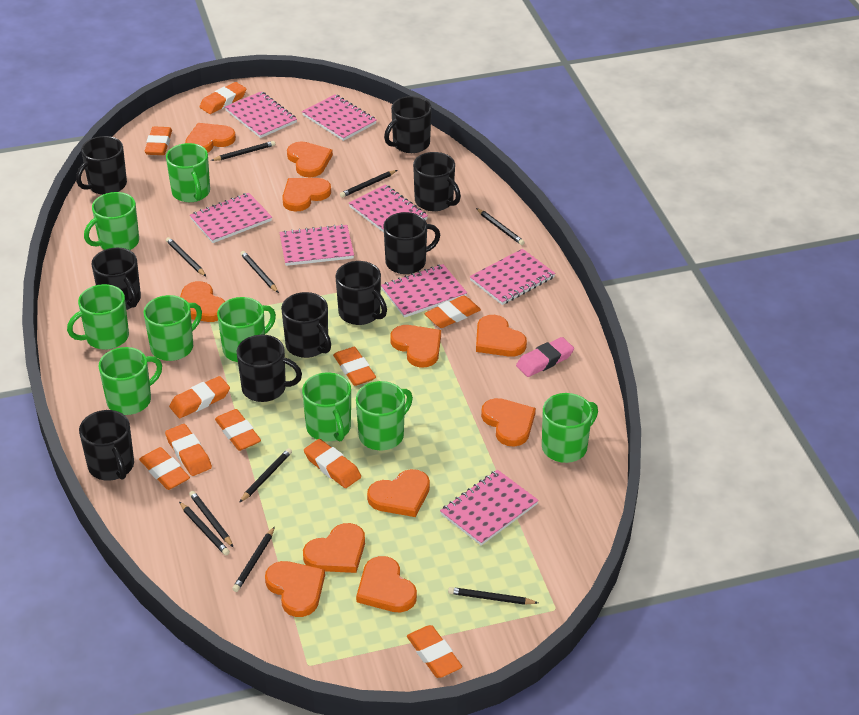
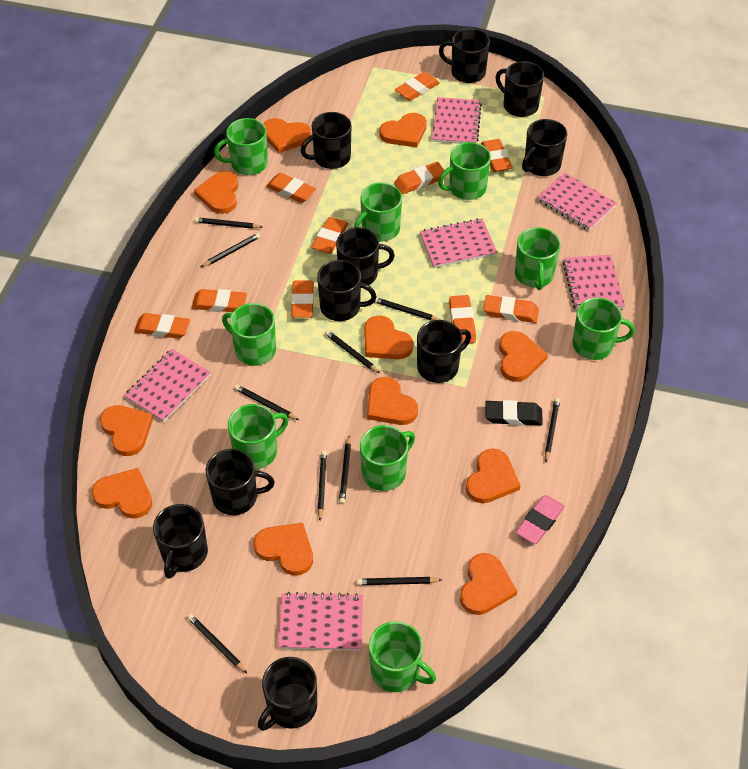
black eraser: none = 0 -> [485,400,543,426] = 1
black mug: [76,136,127,195] [79,410,134,481] [91,248,141,310] [237,335,302,402] [281,292,331,358] [336,261,387,325] [383,212,440,274] [384,96,432,153] [413,152,461,211] = 9 -> [153,504,208,579] [206,449,275,515] [258,657,317,731] [301,112,351,169] [317,260,377,321] [336,227,395,285] [417,320,471,383] [439,28,490,83] [496,61,544,117] [522,119,567,176] = 10
pink notebook: [190,193,272,243] [225,91,297,138] [280,224,354,266] [302,94,377,141] [349,184,428,233] [381,264,467,318] [440,470,539,545] [470,249,555,305] = 8 -> [124,349,211,422] [278,592,363,651] [420,218,497,268] [432,97,482,144] [537,173,617,231] [563,254,625,312] = 6

